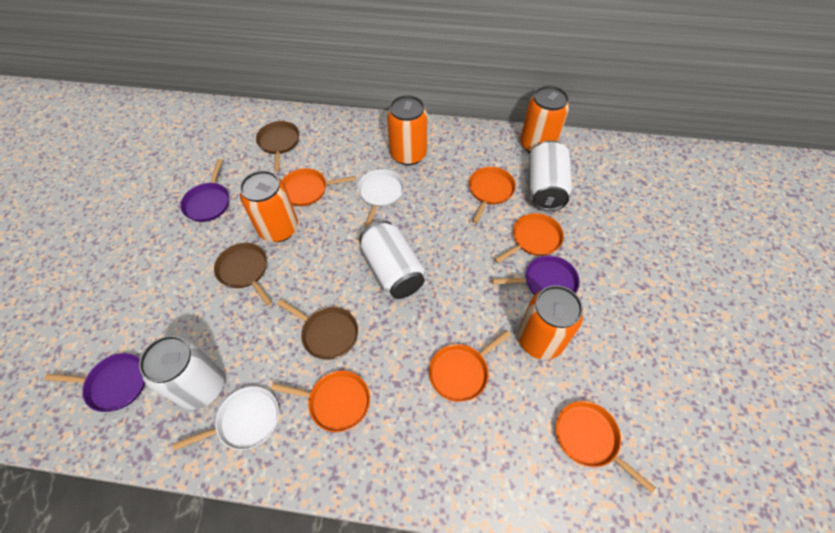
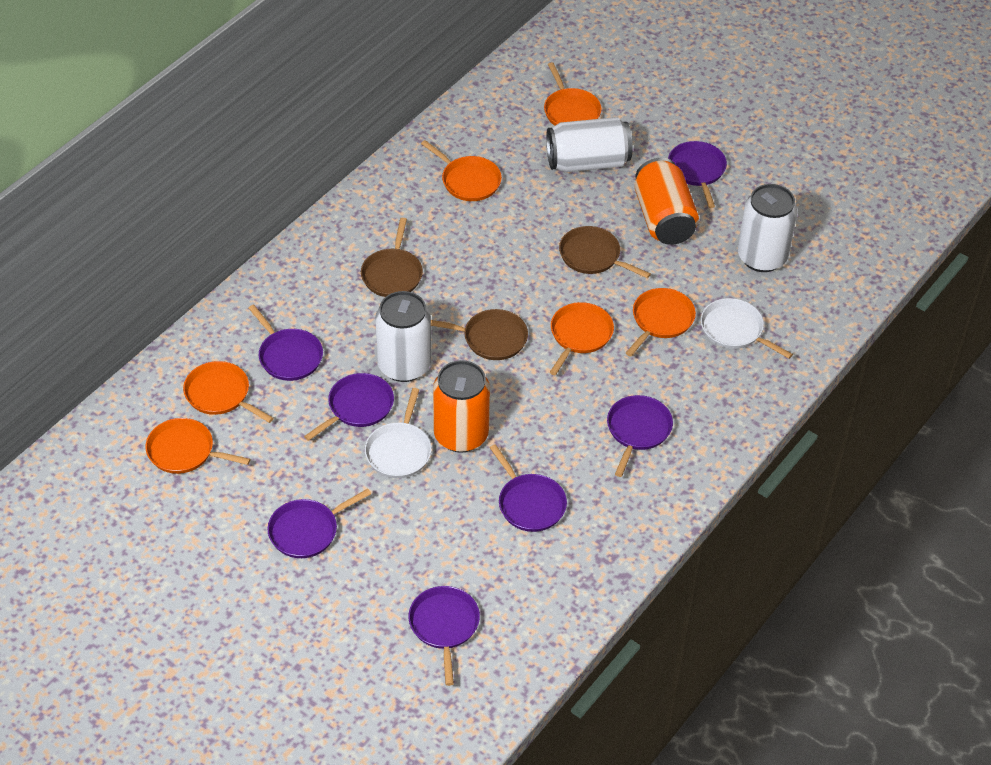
orange can: [240,170,298,242] [387,95,428,165] [518,285,583,360] [520,86,569,153] = 4 -> [433,360,490,453] [635,158,699,245] = 2
purple pan: [44,353,145,412] [180,159,229,222] [492,255,579,295] = 3 -> [248,305,323,381] [267,489,371,558] [304,373,394,441] [408,586,480,686] [490,444,567,532] [607,395,673,477] [668,141,727,208] = 7

